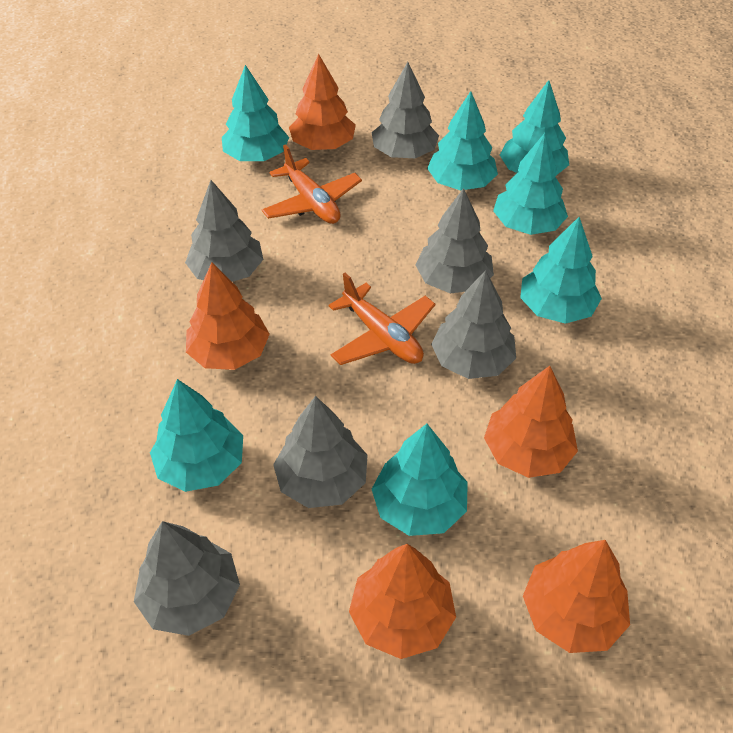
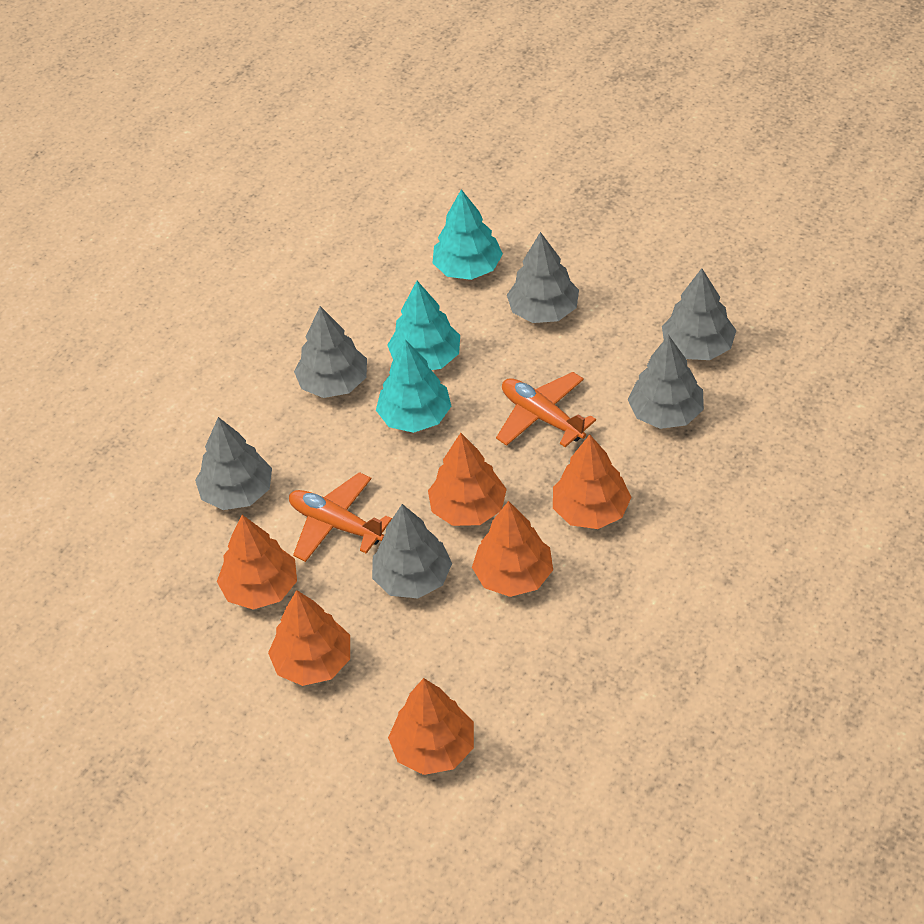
orange tree: [186,262,270,370] [289,54,356,150] [349,544,456,659] [484,366,578,478] [523,540,630,653] = 5 -> [217,515,297,609] [268,590,350,686] [388,678,474,775] [428,433,507,526] [472,501,553,597] [553,435,631,529] = 6
turquoise tree: [150,379,243,492] [222,65,289,161] [372,424,468,536] [427,91,498,190] [493,133,568,235] [500,80,569,174] [520,217,602,324] = 7 -> [376,339,451,433] [387,281,460,370] [432,189,503,280] = 3

